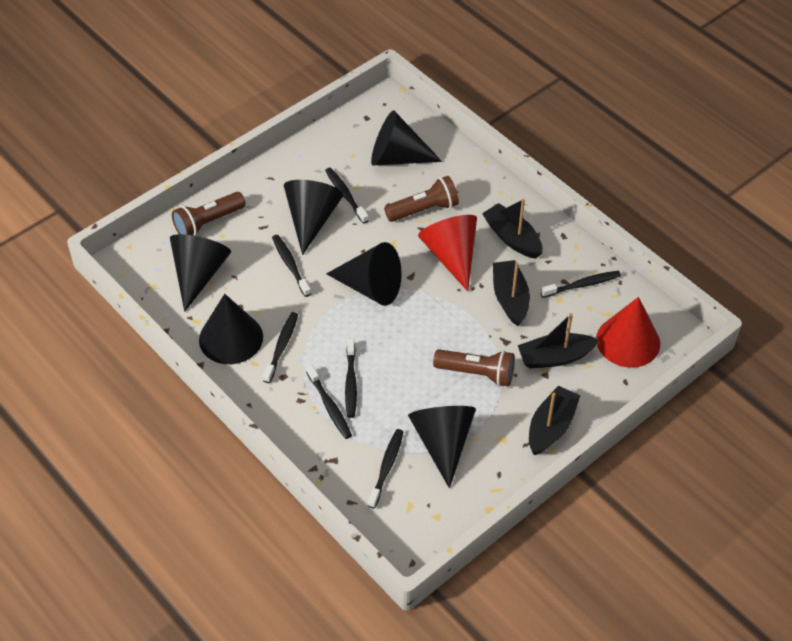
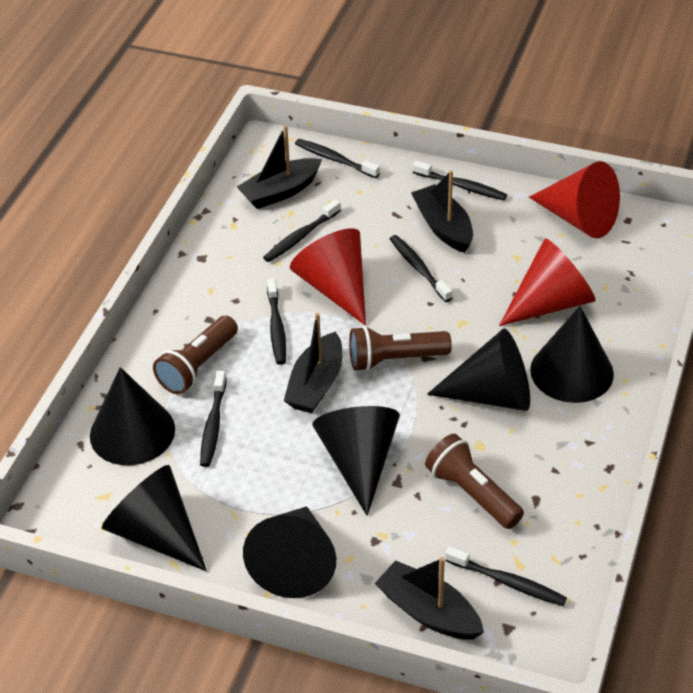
red cone: [418,215,477,291] [596,297,660,368] = 2 -> [290,228,366,326] [499,238,596,326] [529,161,620,238] = 3

